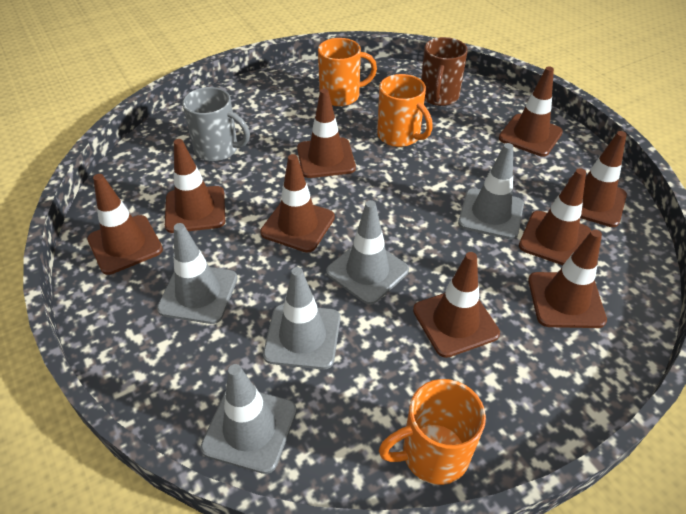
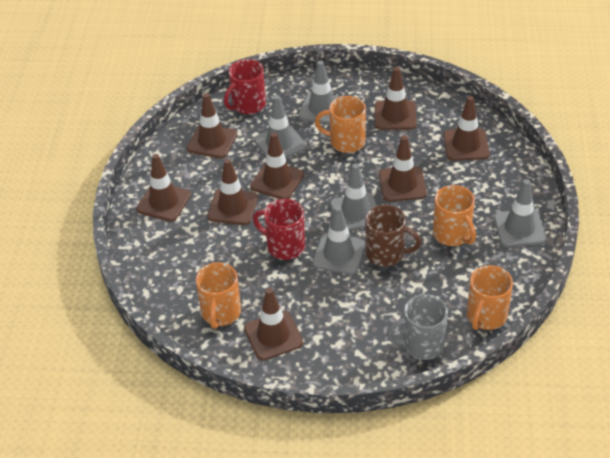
brown traffic cone: [87,174,163,275] [165,139,225,233] [260,154,335,253] [297,89,356,178] [413,252,500,358] [499,67,563,157] [519,168,591,265] [528,230,607,328] [568,131,627,227] = 9 -> [136,154,191,222] [187,93,237,159] [207,159,258,225] [244,288,303,360] [250,132,304,199] [375,67,417,130] [379,135,427,202] [443,96,490,161] = 8
orange mug: [318,38,377,106] [377,74,433,147] [379,379,486,485] = 3 -> [196,262,241,329] [315,96,366,153] [433,185,476,246] [467,265,513,330] = 4
red mug: none = 0 -> [224,59,266,114] [253,199,305,260] = 2

